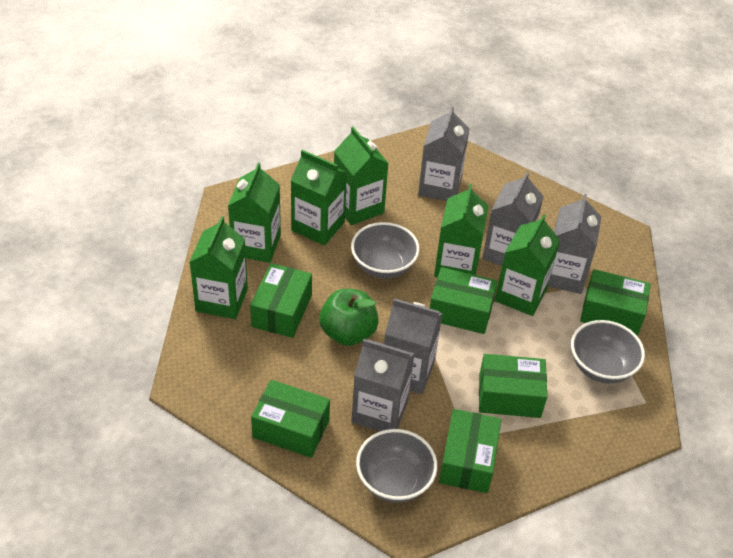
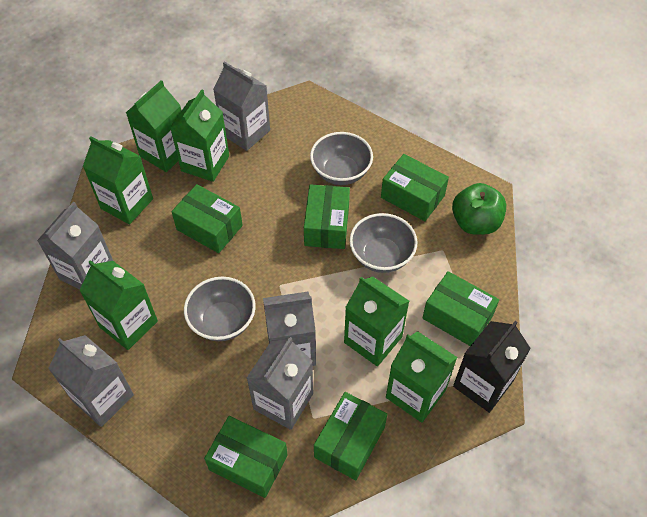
black carton: none = 0 -> [453,321,531,413] = 1

